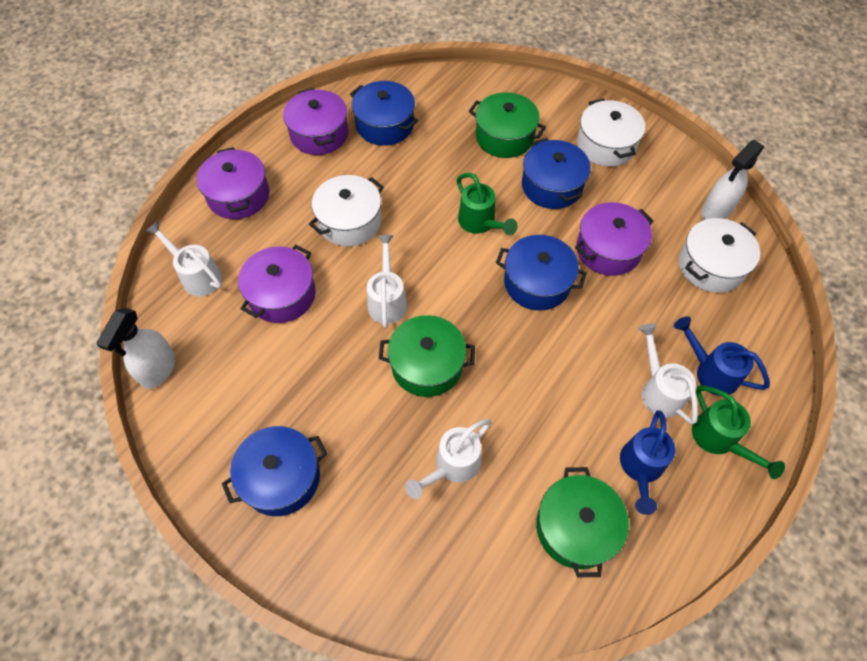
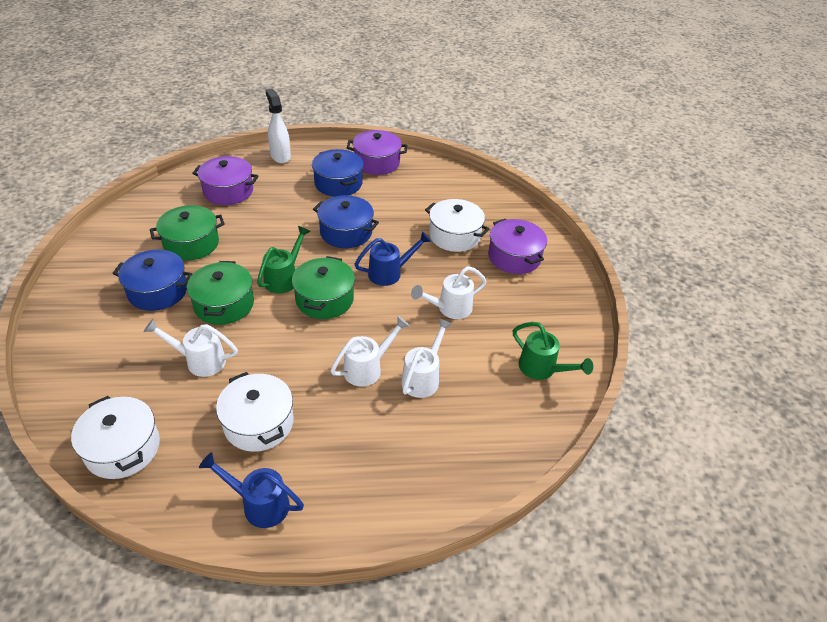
blue pot: [222,426,327,516] [350,81,418,146] [496,235,587,311] [522,138,591,209] = 4 -> [112,249,192,311] [312,149,364,197] [313,195,379,248] = 3
purple pot: [197,147,269,219] [238,245,316,323] [283,88,348,155] [575,202,654,276] = 4 -> [192,156,259,205] [347,130,408,175] [488,219,547,274] = 3
white spray bottle: [96,308,176,389] [701,140,764,220] = 2 -> [265,88,291,164] = 1

